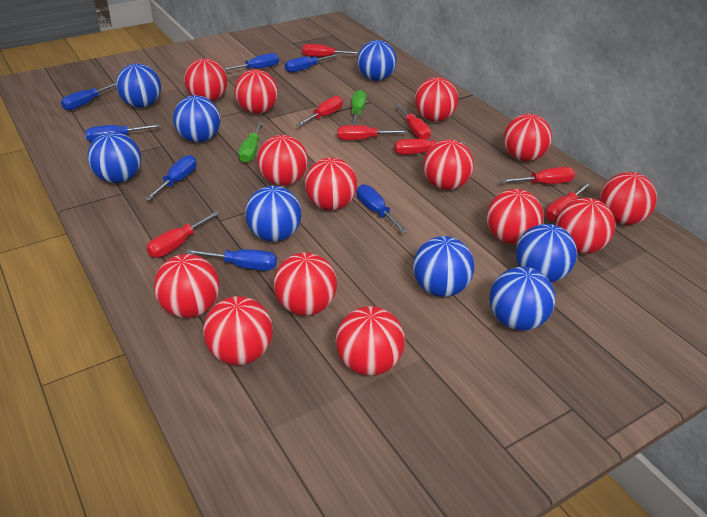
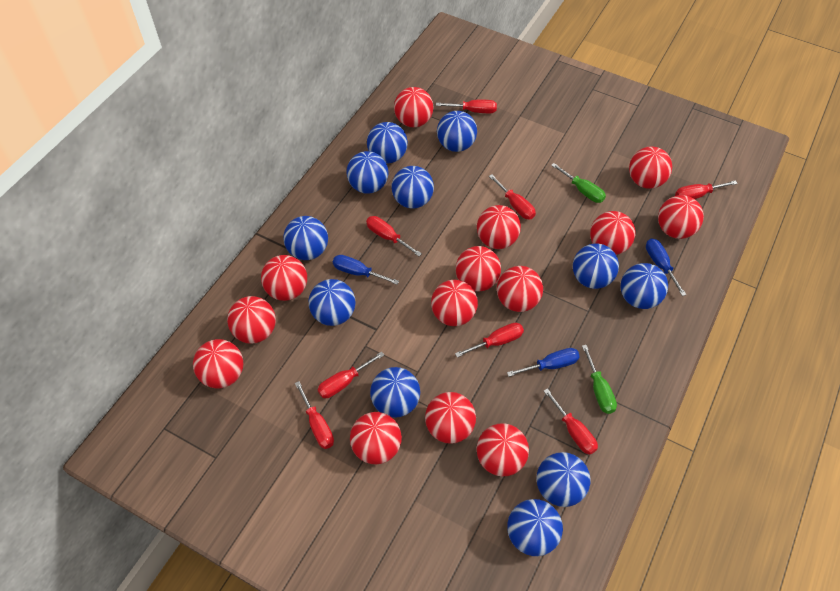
blue ball: [88,132,141,183] [116,63,161,108] [173,95,220,142] [245,186,302,242] [357,40,397,81] [413,236,474,297] [490,267,555,331] [516,224,577,282] = 8 -> [283,216,328,260] [309,279,355,326] [346,151,388,194] [367,122,408,163] [370,367,420,418] [392,166,434,209] [437,111,477,152] [507,499,563,556] [536,452,591,507] [573,243,619,289] [620,263,668,309] = 11
blue screwdriver: [61,83,116,110] [85,124,161,142] [145,155,197,201] [186,249,277,271] [223,53,279,71] [285,54,339,73] [357,184,408,233] = 7 -> [333,255,399,285] [507,348,580,377] [646,239,687,296] = 3

